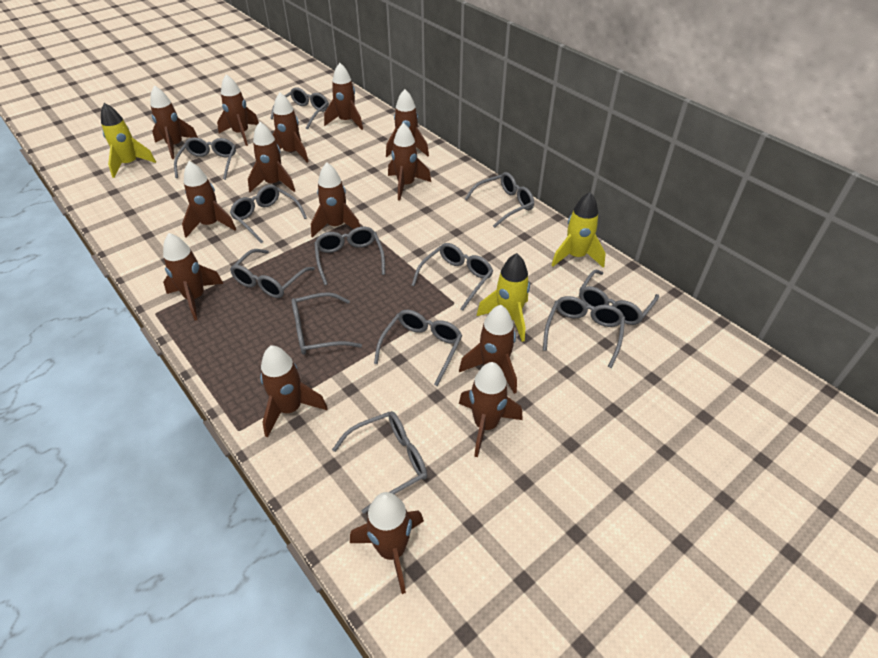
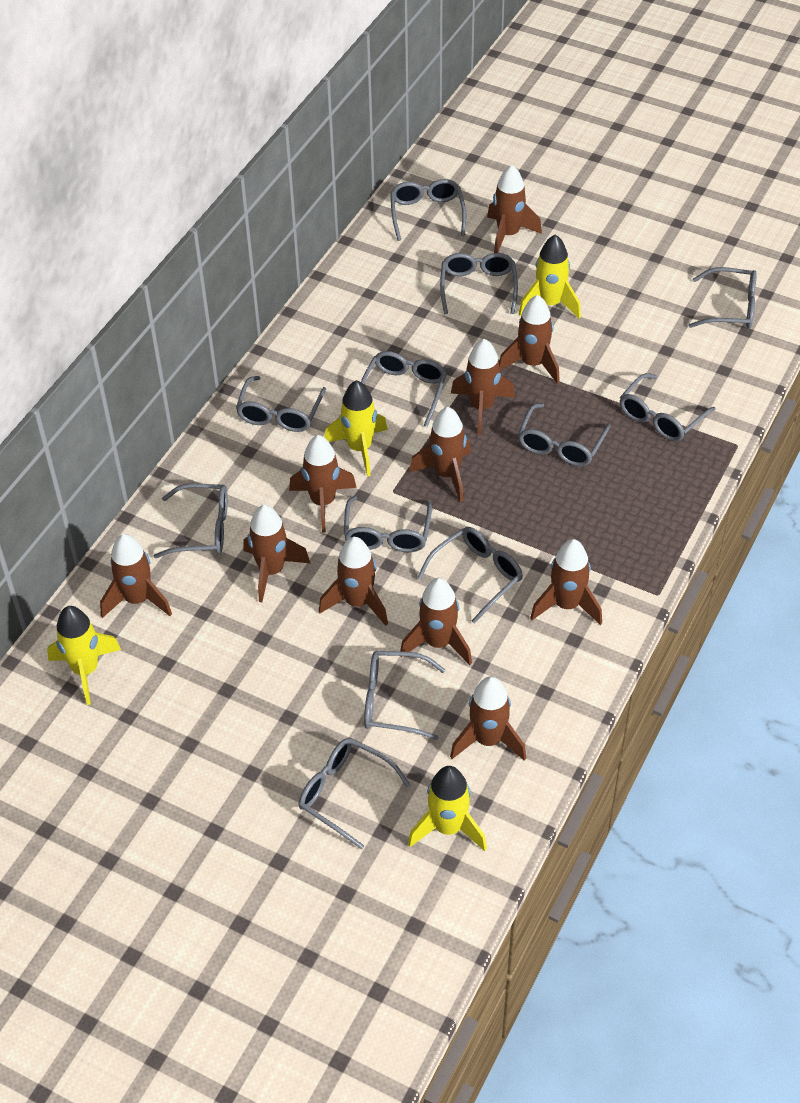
brown rocket: [150,85,198,159] [163,233,224,321] [182,161,236,238] [217,74,259,146] [248,122,295,192] [260,345,328,438] [272,92,309,162] [311,162,360,238] [324,63,363,130] [350,492,424,594] [386,89,429,157] [388,123,431,201] [459,305,517,394] [459,362,523,457] = 14 -> [100,534,172,618] [243,505,310,602] [289,435,357,533] [319,537,388,626] [400,578,472,665] [409,407,471,502] [450,676,526,761] [451,339,515,435] [487,165,542,253] [499,295,560,384] [530,539,602,625] = 11
yellow rocket: [101,103,156,178] [477,253,530,342] [551,192,606,268] = 3 -> [47,606,121,705] [324,380,388,476] [408,766,487,851] [519,234,581,319] = 4

